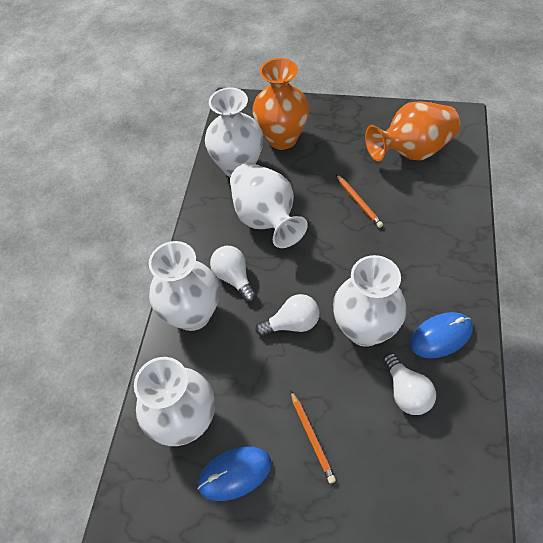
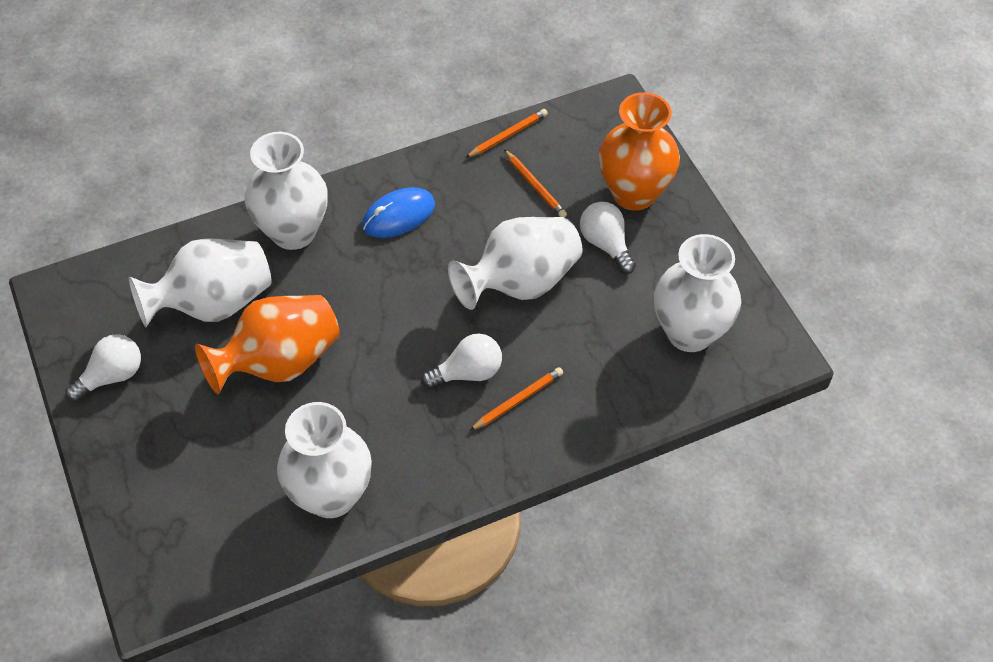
blue mouse: [197,446,272,501] [410,312,473,358] = 2 -> [362,187,435,238] = 1
orange pencil: [291,391,336,484] [336,174,383,228] = 2 -> [465,109,548,158] [470,367,563,431] [504,150,567,217] = 3

